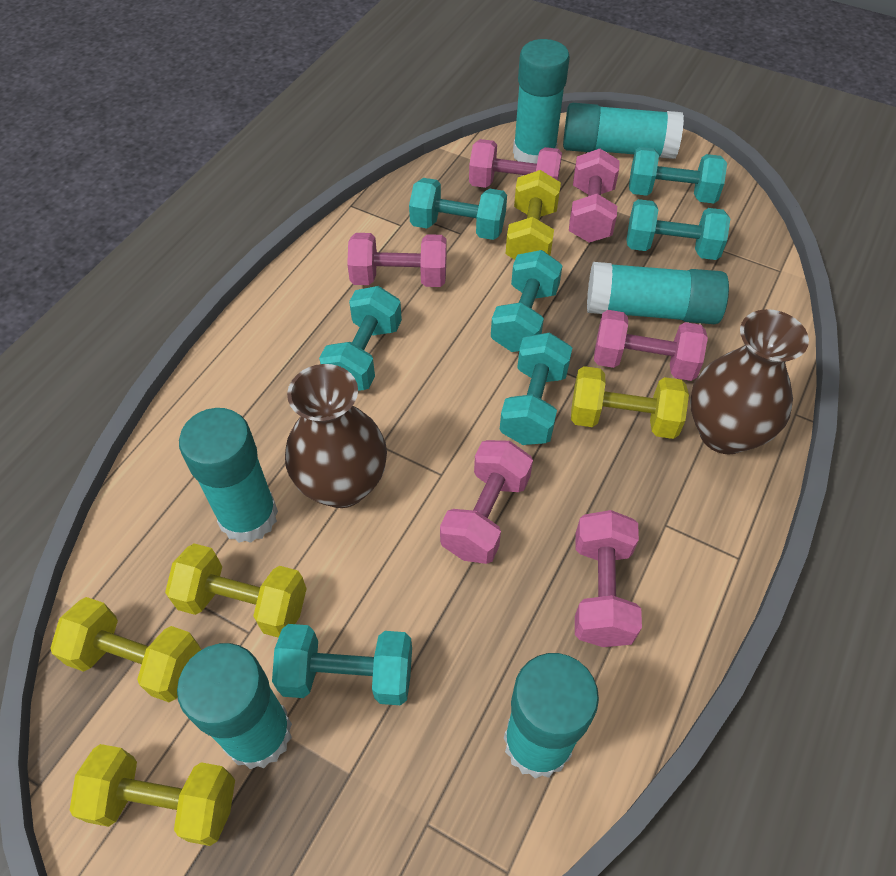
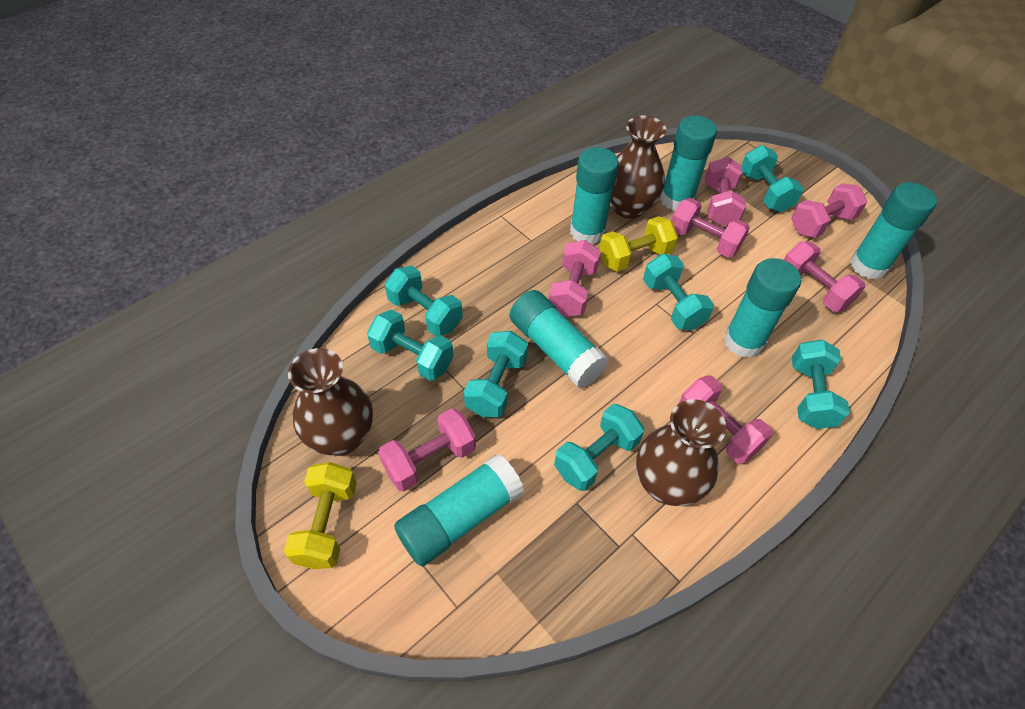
brown vase: [285,364,387,508] [690,309,809,455] = 2 -> [288,348,373,456] [610,116,666,219] [636,399,726,506] = 3
pink dumbbell: [347,233,447,287] [440,440,533,564] [469,139,562,188] [569,149,620,243] [575,510,642,647] [594,310,708,381] = 6 -> [378,408,476,491] [549,240,601,317] [671,198,750,258] [679,376,773,464] [705,157,746,226] [784,242,865,312] [791,183,867,238] = 7
yellow dumbbell: [50,597,201,702] [70,744,235,846] [165,543,307,638] [505,170,561,259] [571,366,689,439] = 5 -> [284,462,357,569] [599,216,678,272] = 2

